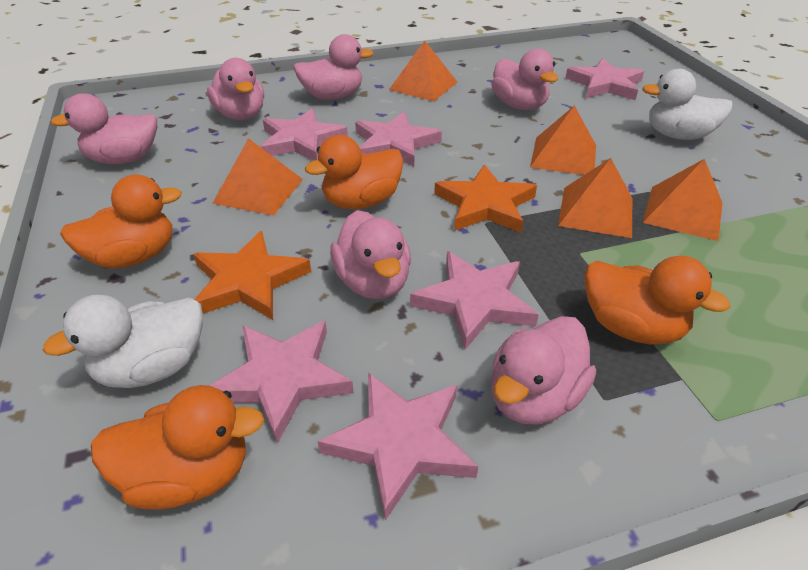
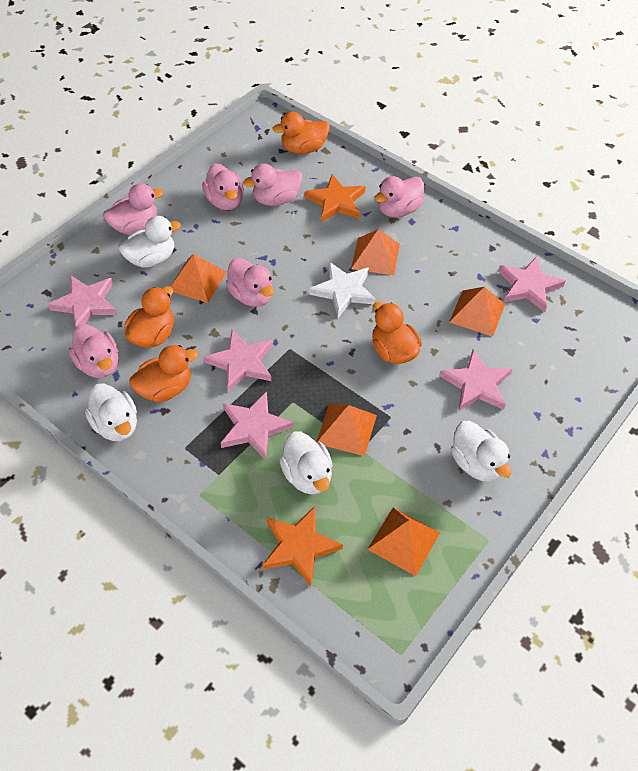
pink star: [210,321,354,443] [260,108,348,161] [317,373,478,520] [355,112,442,167] [410,251,539,350] [565,58,644,100] = 6 -> [48,275,117,328] [204,330,273,392] [221,391,294,460] [440,349,512,411] [498,256,565,312] = 5
white duck: [42,295,203,388] [642,69,733,140] = 2 -> [85,383,137,441] [119,216,181,267] [279,431,333,495] [451,421,511,482] = 4
white star: none = 0 -> [309,262,376,318] = 1

